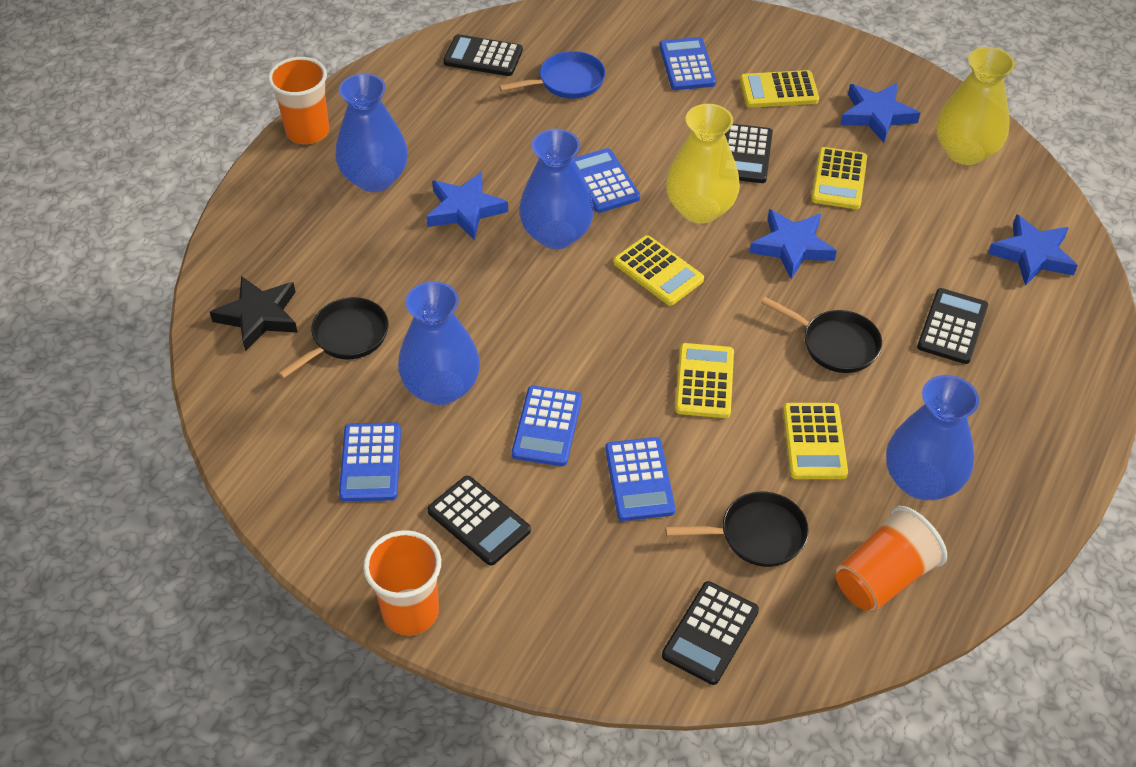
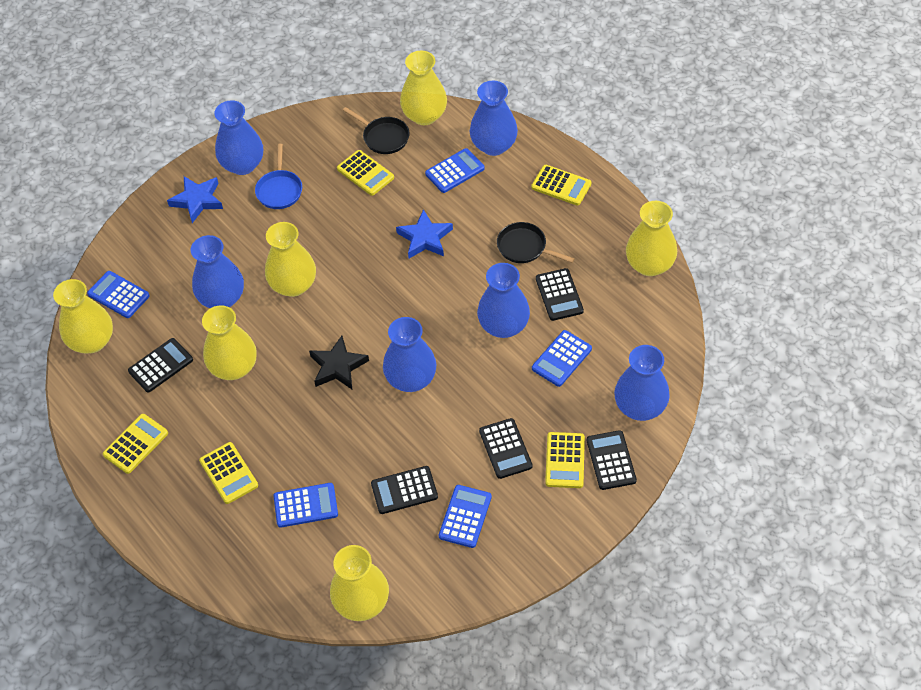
black pan: [278,297,389,379] [665,492,809,567] [761,297,882,373] = 3 -> [343,107,410,154] [497,222,575,263] = 2
blue star: [426,172,508,240] [750,209,837,279] [840,83,920,143] [988,214,1078,286] = 4 -> [167,176,223,223] [396,209,453,258] = 2
blue vase: [336,73,408,192] [398,281,480,405] [519,129,594,249] [886,375,979,500] = 4 -> [191,235,244,308] [214,100,263,175] [383,317,436,392] [470,81,518,156] [477,263,530,338] [614,345,670,421] = 6
orange cup: [268,57,329,144] [363,530,441,635] [836,506,947,612] = 3 -> none = 0
yellow vase: [666,104,740,224] [936,47,1015,165] = 2 -> [53,279,113,353] [202,305,257,380] [265,222,316,297] [330,545,389,621] [400,51,447,125] [626,201,677,276] = 6

